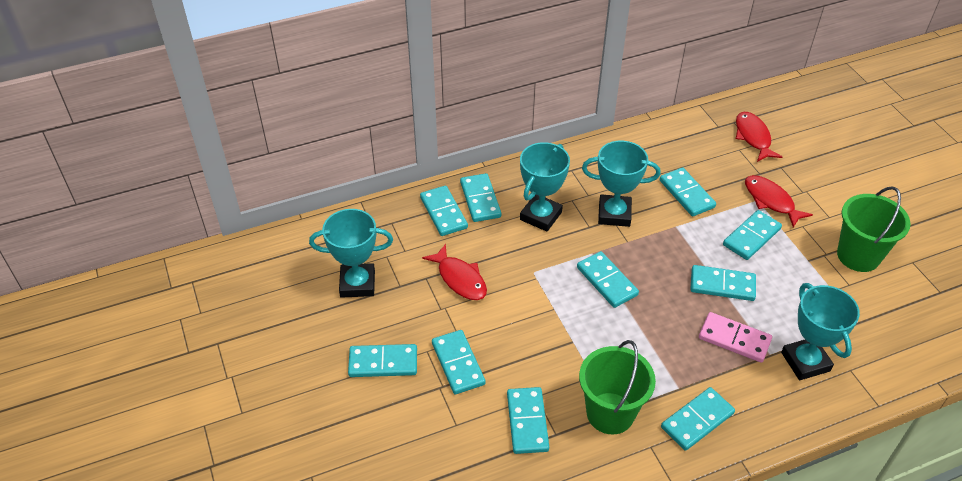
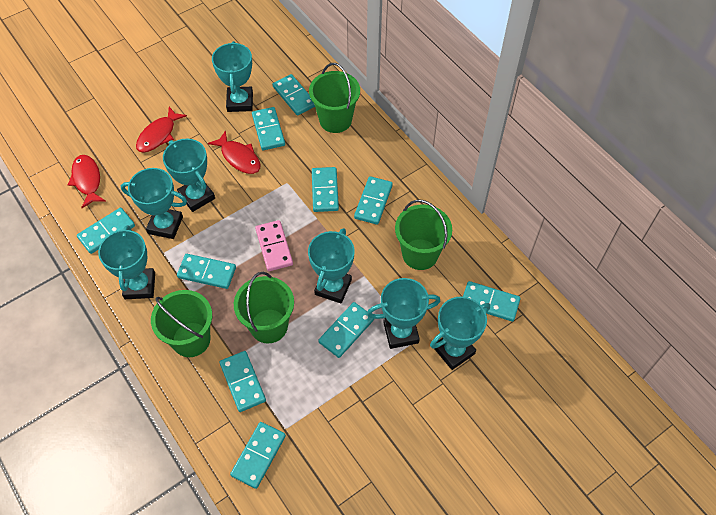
green bucket: [579,340,656,434] [837,186,911,272] = 2 -> [151,290,212,357] [234,272,294,343] [309,63,360,133] [395,200,452,270] = 4
turquoise trophy: [309,209,393,298] [520,142,570,232] [582,141,661,227] [781,283,860,380] = 4 -> [98,225,155,299] [121,168,187,239] [163,139,215,212] [212,41,253,112] [308,228,355,304] [367,278,440,349] [430,297,490,370] = 7

